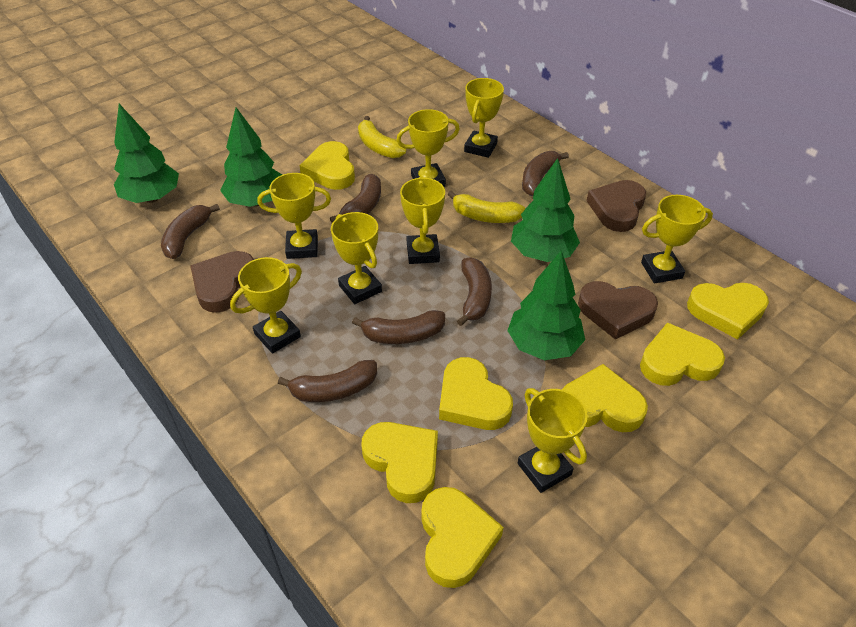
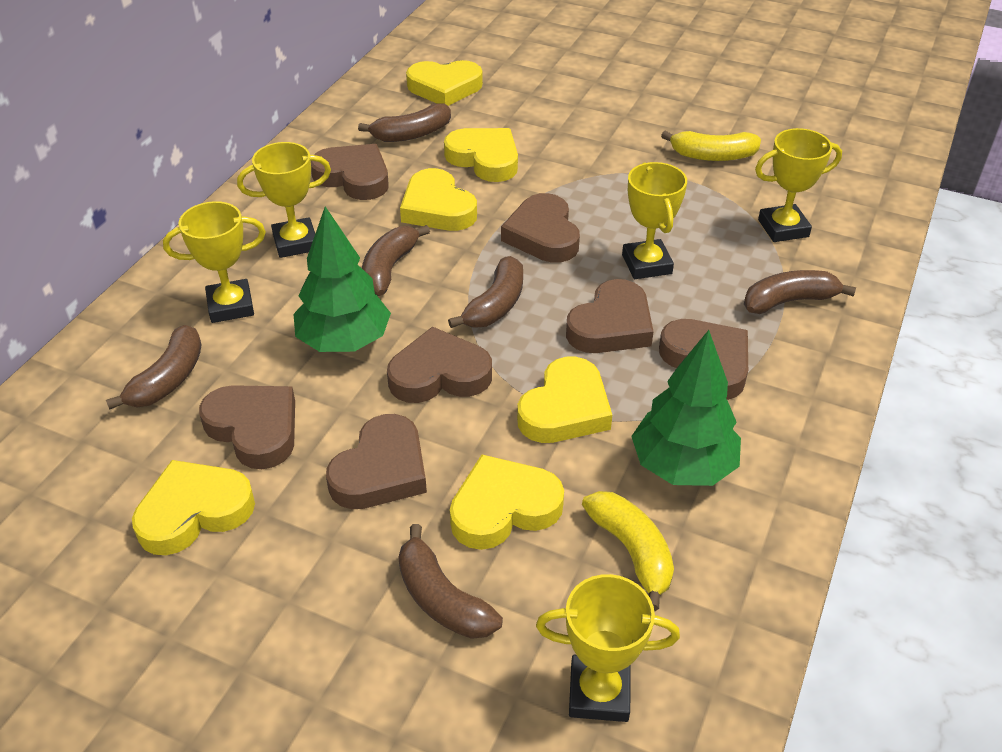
brown heart: [190,251,254,313] [578,281,658,340] [587,180,646,232] = 3 -> [199,385,295,469] [311,144,389,200] [326,414,427,509] [387,327,492,403] [501,193,580,262] [566,279,654,353] [659,319,748,400] = 7
green tree: [114,104,179,203] [220,107,282,207] [507,250,585,360] [511,158,580,262] = 4 -> [294,206,391,352] [631,330,741,486] = 2
yellow heart: [299,141,355,190] [362,422,438,503] [421,487,503,588] [439,357,513,430] [562,364,648,432] [640,322,725,386] [687,283,769,339] = 7 -> [132,460,255,555] [400,168,477,231] [406,60,483,106] [444,128,518,182] [450,454,564,550] [517,357,612,443] = 6
yellow trophy: [230,257,302,353] [258,173,331,259] [331,212,382,304] [396,109,460,187] [400,177,445,264] [464,78,504,158] [518,388,588,493] [641,195,713,283] = 8 -> [163,201,266,323] [237,142,331,258] [536,574,680,722] [622,162,687,279] [755,128,842,242] = 5

